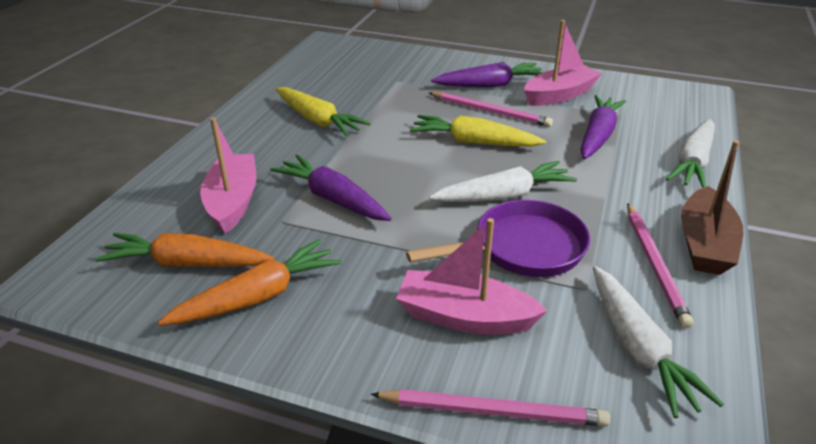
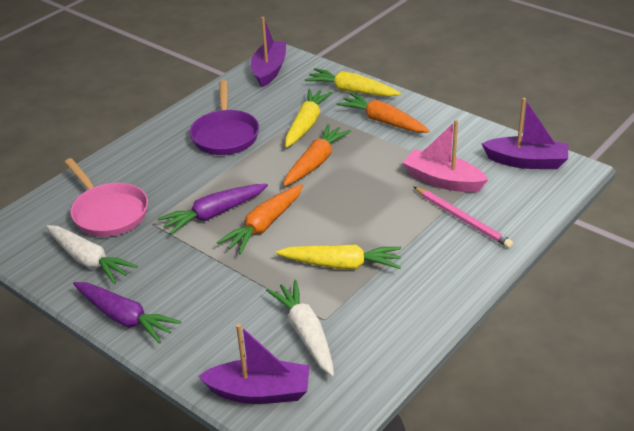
brown boat: [681,140,743,275] = 1 -> none = 0
orange carrot: [95,233,274,267] [158,239,341,326] = 2 -> [217,184,303,254] [283,124,351,186] [336,93,430,133] = 3
pink boat: [200,117,257,234] [396,218,548,335] [524,20,602,106] = 3 -> [403,120,488,192] = 1
pink pan: none = 0 -> [64,158,148,237] = 1
pink pencil: [371,389,610,427] [429,92,553,127] [627,203,693,328] = 3 -> [414,187,513,248] = 1
purple boat: none = 0 -> [198,324,309,404] [251,17,286,87] [481,98,568,169] = 3
purple carrot: [270,154,392,221] [431,62,543,87] [580,95,626,159] = 3 -> [73,282,181,344] [157,184,268,235] = 2
white carrot: [429,161,577,202] [593,266,724,418] [666,119,715,188] = 3 -> [46,225,138,284] [266,280,334,376] = 2
yellow carrot: [276,87,371,137] [410,115,546,147] = 2 -> [276,244,402,269] [285,89,333,148] [305,68,401,97] = 3

